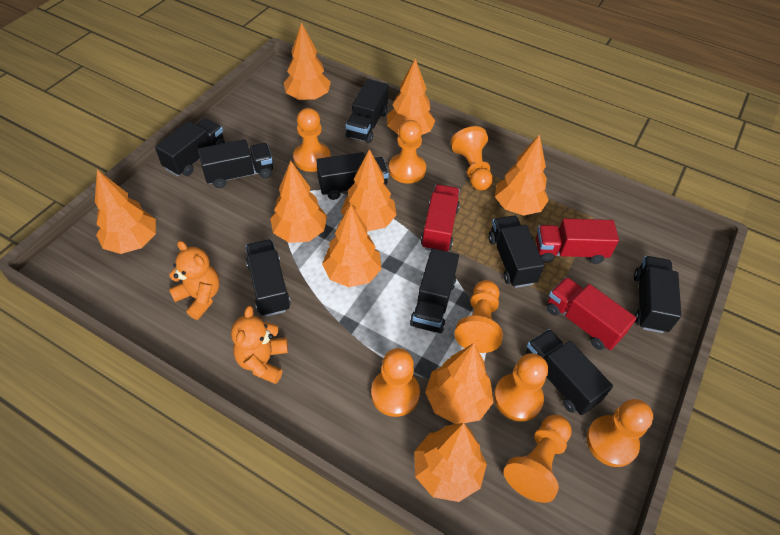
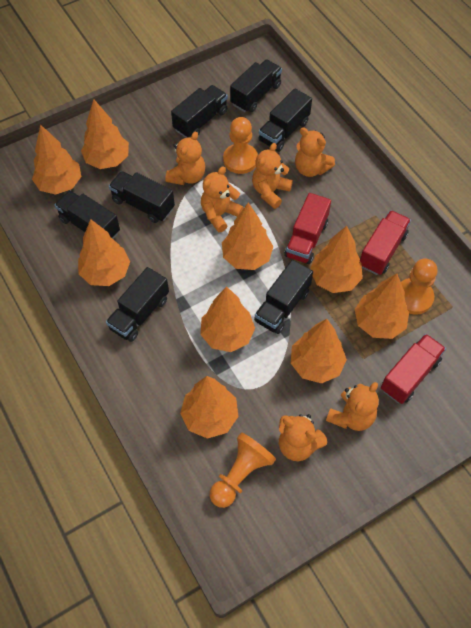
black truck: [155,118,225,176] [198,139,273,188] [246,239,291,317] [316,152,389,200] [345,79,388,143] [410,248,459,333] [488,216,545,288] [525,329,613,415] [634,256,681,333] = 9 -> [55,191,120,239] [106,267,169,342] [109,171,175,223] [171,85,228,138] [230,59,282,112] [254,260,313,334] [258,88,312,152] = 7
orange pawn: [293,108,331,172] [371,348,420,417] [389,120,426,184] [451,126,493,191] [454,280,503,353] [494,353,548,422] [504,415,572,503] [587,399,653,467] = 8 -> [210,432,276,508] [223,117,258,174] [401,258,437,315] = 3
orange teddy bear: [169,241,220,320] [231,306,288,384] = 2 -> [165,131,205,185] [201,166,244,232] [252,143,293,209] [279,414,327,461] [295,128,335,177] [326,382,379,431] = 6

